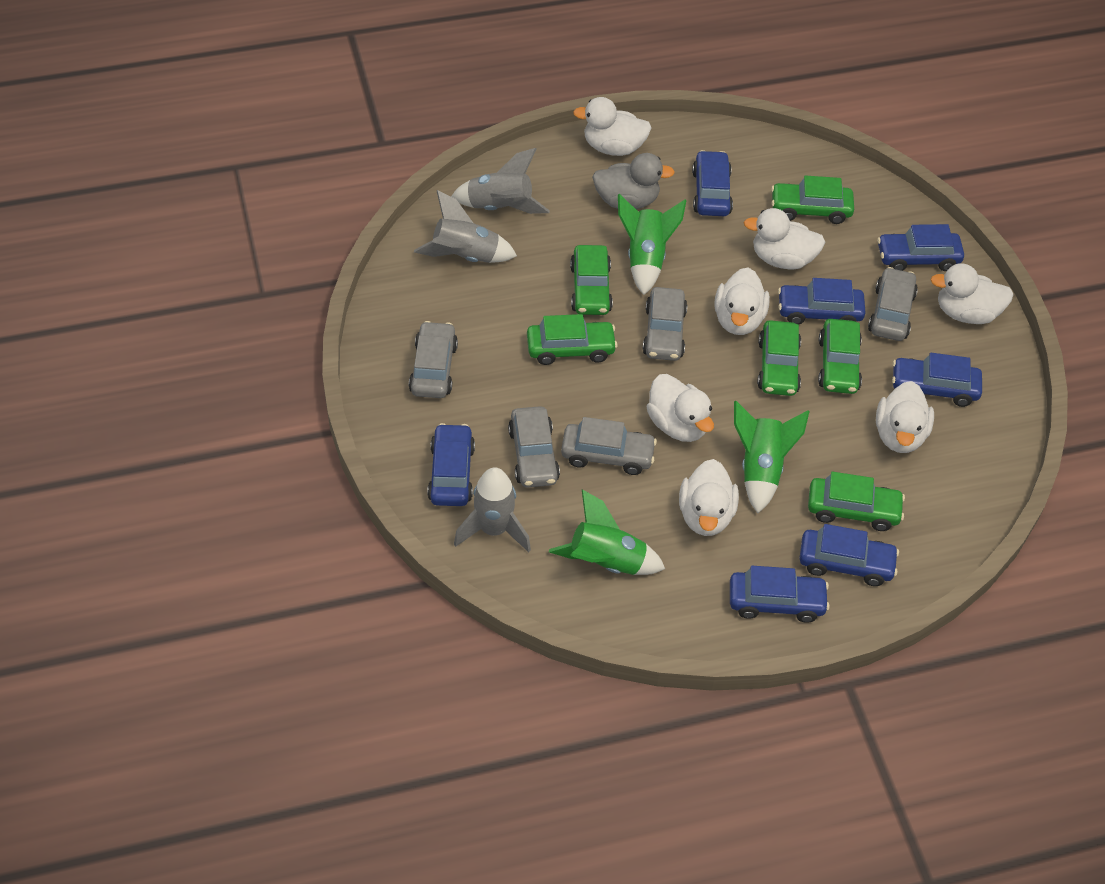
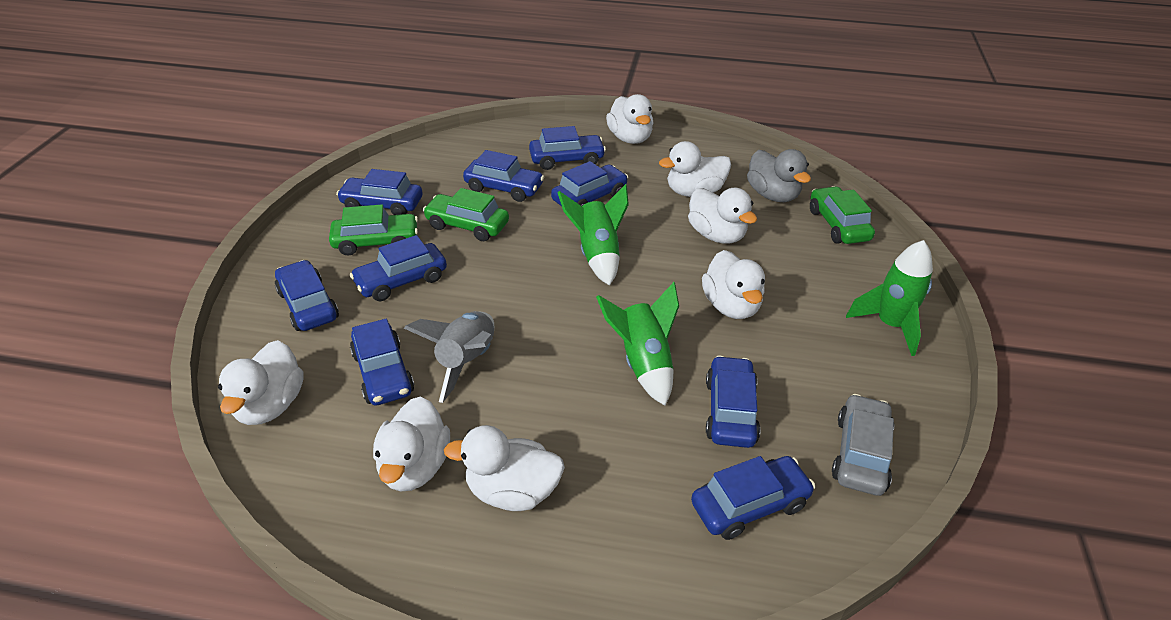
blue car: [427,423,475,506] [692,150,733,216] [730,566,830,623] [778,278,866,325] [800,524,899,586] [877,224,964,271] [892,353,982,407] = 7 -> [275,260,339,331] [336,169,423,215] [350,235,447,301] [350,319,414,406] [463,150,544,202] [529,126,606,170] [551,161,628,206] [691,456,815,540] [706,355,761,448] = 9
green car: [527,314,618,365] [570,245,613,315] [757,320,801,396] [771,176,854,224] [808,472,905,531] [818,319,862,394] = 6 -> [329,204,418,255] [423,188,509,241] [810,186,875,244] = 3
grey car: [409,321,458,398] [508,406,560,488] [561,417,657,475] [642,287,687,361] [868,267,918,341] = 5 -> [832,394,895,496] = 1
grey rocket: [414,190,517,263] [451,148,550,214] [454,467,531,552] = 3 -> [404,311,494,403] = 1

